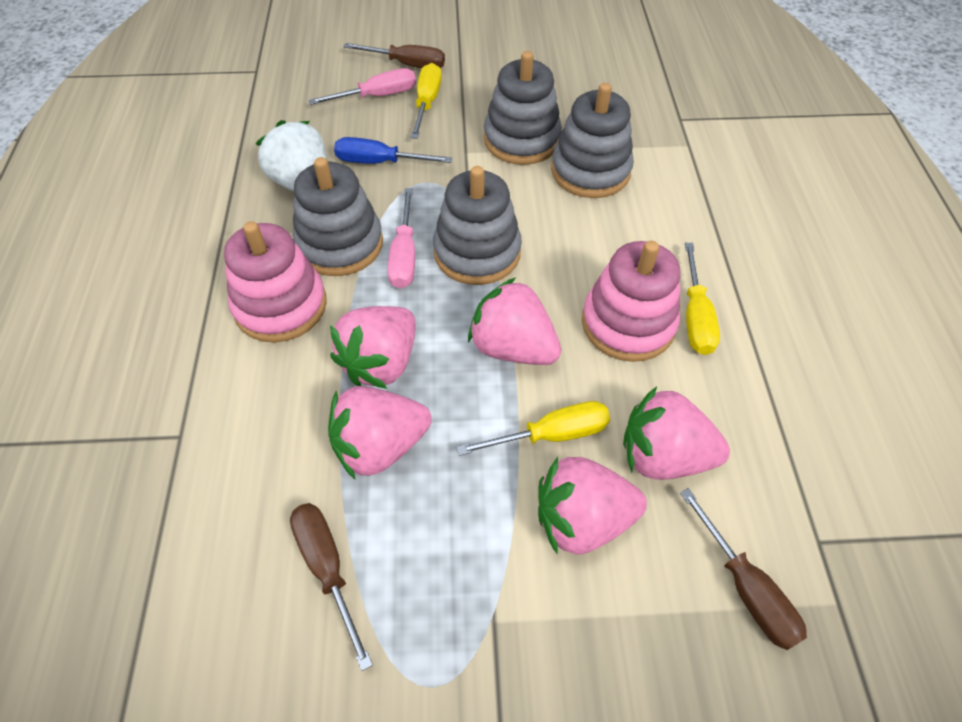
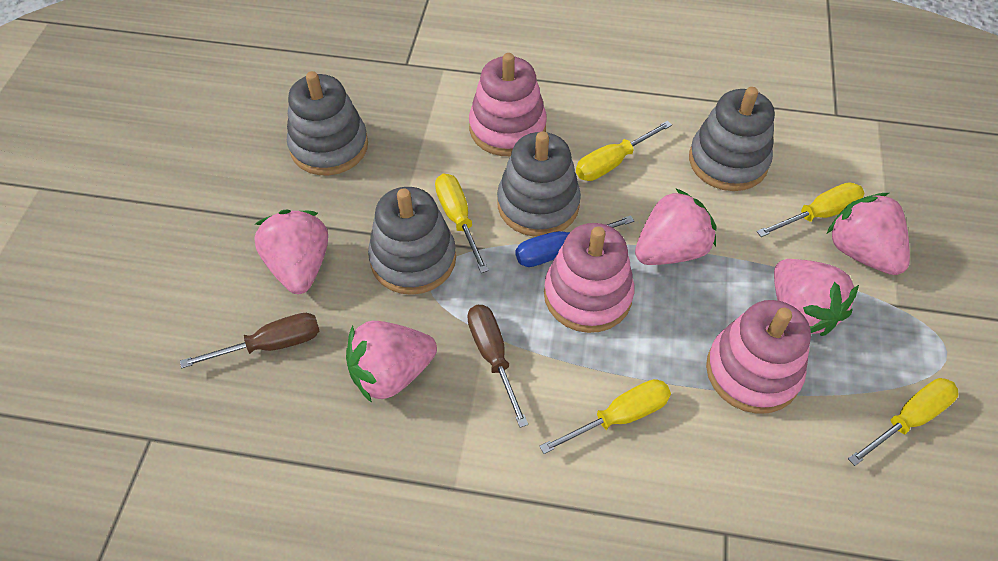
brown screwdriver: [290,503,373,671] [343,43,445,68] [680,488,807,650] = 3 -> [180,313,319,368] [467,305,528,428] = 2
pink screwdriver: [309,68,416,105] [387,188,415,289] = 2 -> none = 0
pink stacking toy: [224,221,327,343] [582,241,680,362] = 2 -> [469,53,547,156] [544,223,634,333] [706,300,811,414] = 3
white strawberry: [256,120,327,192] = 1 -> none = 0
yellow screwdriver: [411,63,442,139] [457,401,610,456] [685,243,720,355] = 3 -> [435,174,489,273] [539,379,671,454] [576,121,672,181] [757,182,865,237] [848,378,958,466] = 5

